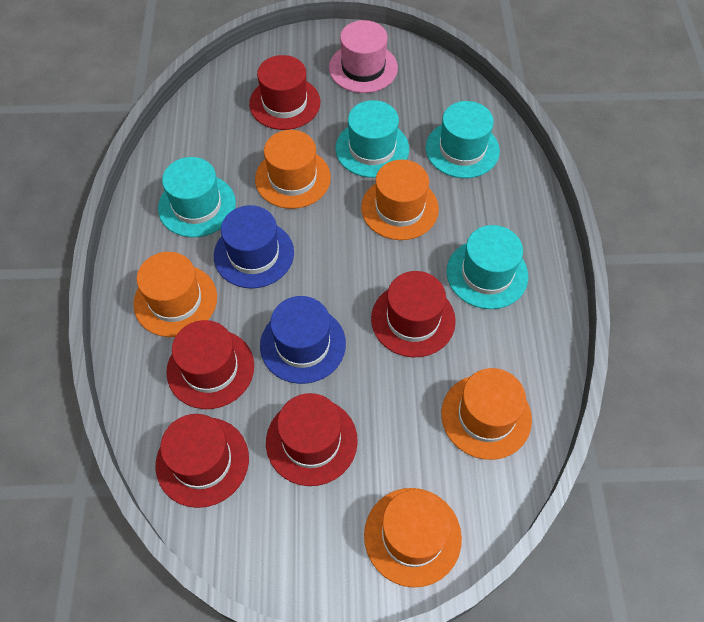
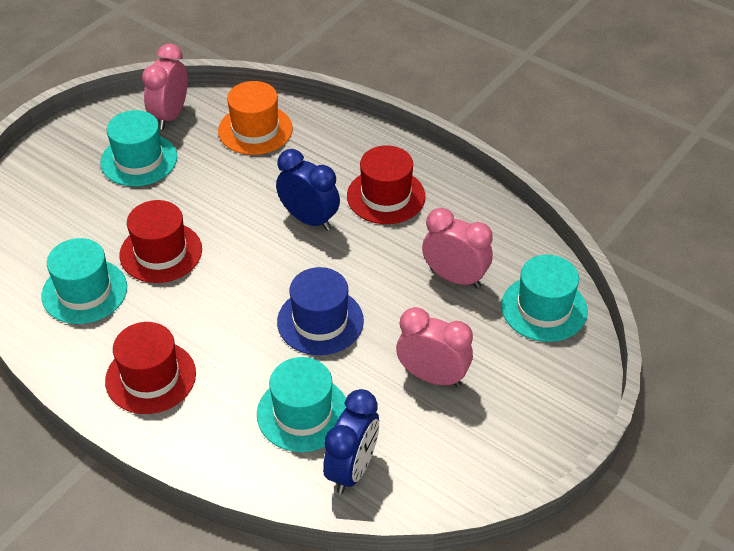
blue clock: none = 0 -> [276,149,340,231] [323,389,379,494] = 2
blue hat: [214,205,294,289] [260,296,346,384] = 2 -> [277,267,364,355] = 1
orange hat: [133,252,217,337] [255,130,331,209] [361,160,439,240] [364,488,462,588] [441,368,532,460] = 5 -> [218,81,293,155] = 1
pink clock: none = 0 -> [142,44,188,130] [396,307,473,387] [422,208,493,288] = 3
pink hat: [329,20,398,93] = 1 -> none = 0
red hat: [155,414,249,508] [166,320,254,409] [249,55,320,130] [266,393,358,486] [371,271,456,357] = 5 -> [105,322,196,414] [119,200,202,283] [347,145,425,224] = 3

